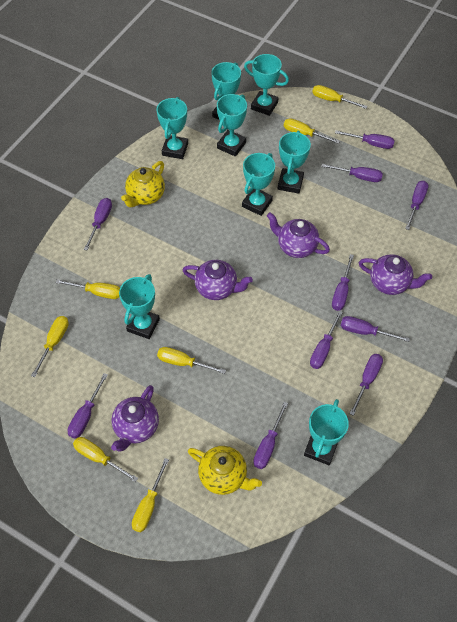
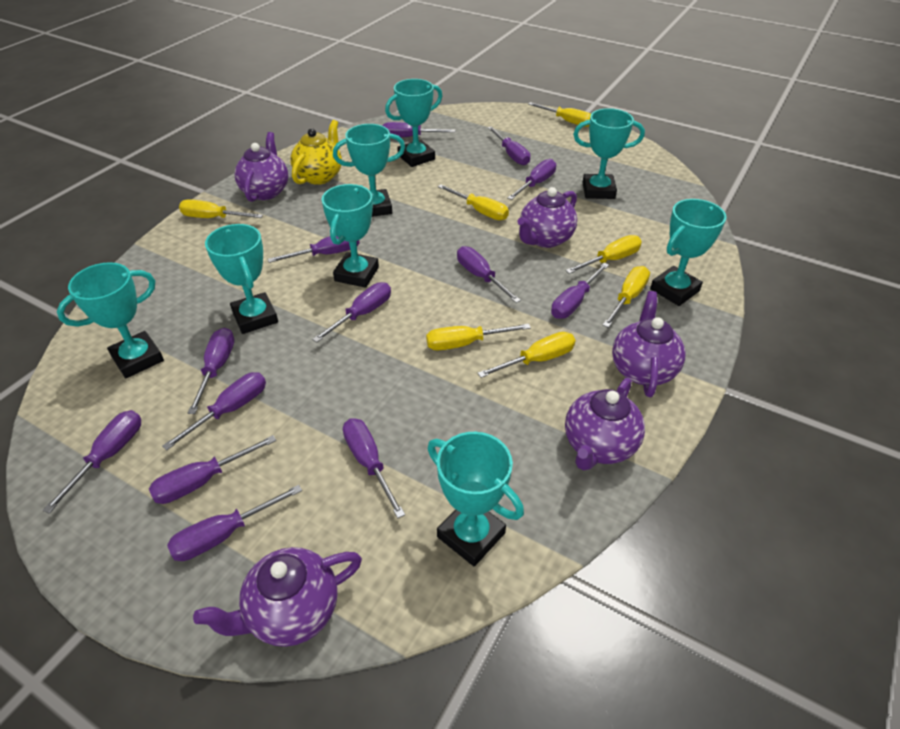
purple screwdriver: [68,373,108,439] [84,198,112,251] [253,402,288,469] [310,311,343,369] [321,164,383,182] [332,254,354,311] [335,130,395,149] [341,316,410,342] [349,354,383,416] [405,181,429,230] = 10 -> [42,410,141,514] [149,435,276,504] [162,372,266,450] [167,485,302,561] [188,328,235,414] [268,236,360,263] [312,282,391,342] [343,418,405,518] [382,122,455,137] [457,246,521,303] [488,126,530,165] [507,159,556,200] [551,263,609,319] = 13
purple teapot: [111,385,159,452] [183,260,253,300] [267,212,330,258] [359,254,432,295] = 4 -> [193,547,362,647] [235,132,288,202] [517,187,577,248] [565,378,645,471] [612,291,686,397] = 5
yellow teapot: [121,161,165,207] [188,446,262,495] = 2 -> [290,120,342,185] = 1

